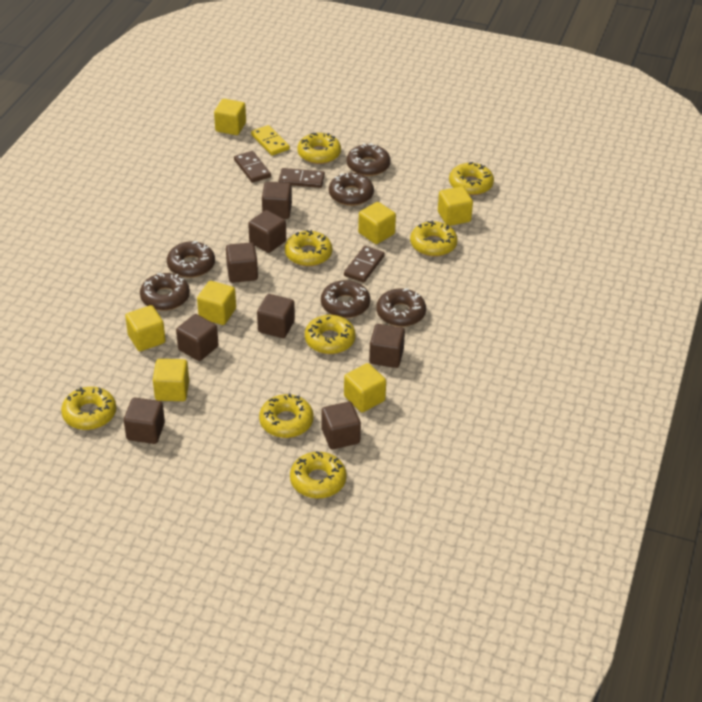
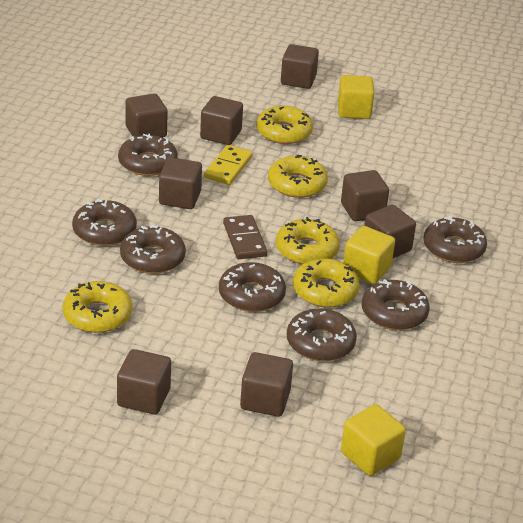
brown domino: [234,151,271,183] [278,168,325,188] [344,246,385,283] = 3 -> [223,215,267,259] = 1
brown donut: [140,273,190,311] [167,241,215,278] [321,280,370,318] [329,173,374,206] [346,143,391,176] [376,288,426,327] = 6 -> [72,199,137,246] [118,133,178,176] [120,224,186,274] [219,262,286,312] [287,308,357,361] [362,279,430,330] [423,216,487,263] = 7
yellow cube: [125,305,166,351] [153,359,189,401] [197,281,236,325] [214,99,246,135] [344,363,386,412] [358,202,396,244] [438,186,473,226] = 7 -> [338,75,374,119] [341,404,406,476] [343,226,395,284] = 3
yellow donut: [61,387,116,430] [259,393,314,438] [285,230,332,266] [290,451,347,499] [298,133,341,164] [305,315,356,354] [410,220,458,257] [449,162,494,195] = 8 -> [63,281,133,333] [256,106,313,144] [268,155,328,198] [276,217,340,264] [293,258,360,308] = 5

